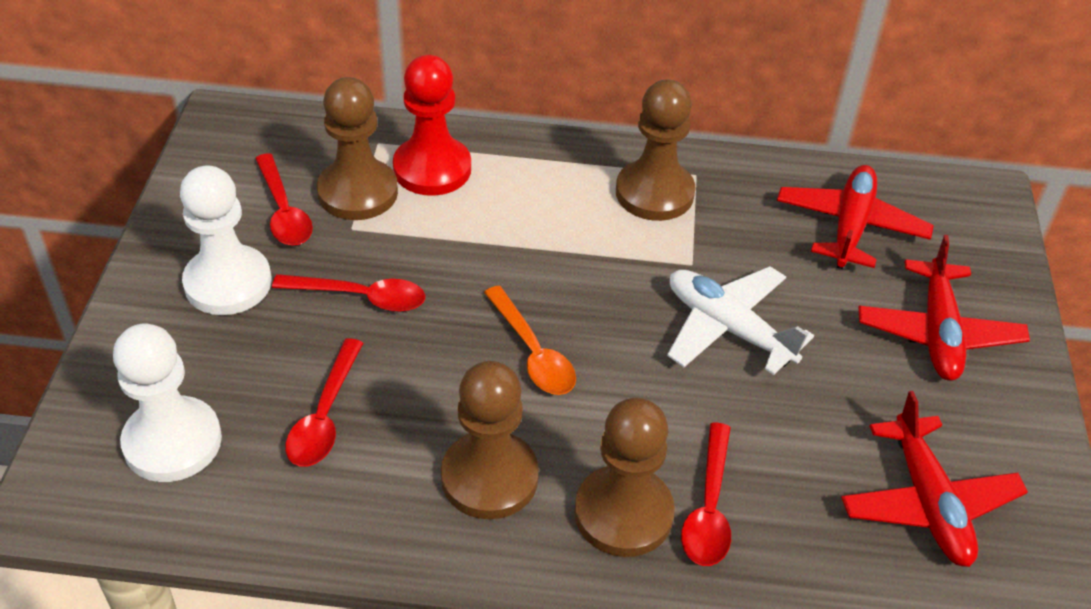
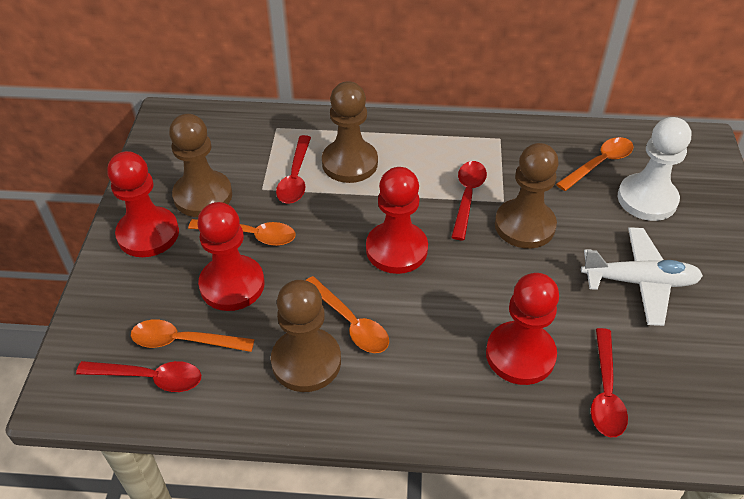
orange spoon: [484,286,576,395] = 1 -> [131,320,255,352] [188,219,296,246] [305,276,389,353] [556,137,633,191] = 4
red pawn: [393,55,471,196] = 1 -> [107,151,179,257] [197,202,264,311] [366,167,428,274] [486,273,559,385] = 4
red plane: [777,165,934,269] [841,391,1028,567] [858,235,1030,381] = 3 -> none = 0
white pawn: [113,324,222,482] [180,165,271,315] = 2 -> [618,117,691,221] = 1

